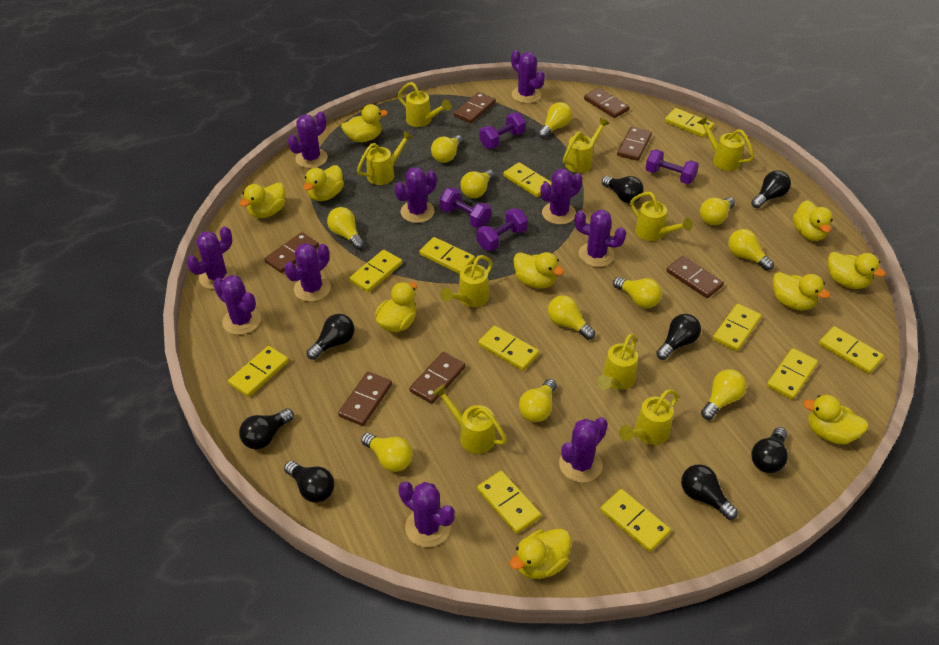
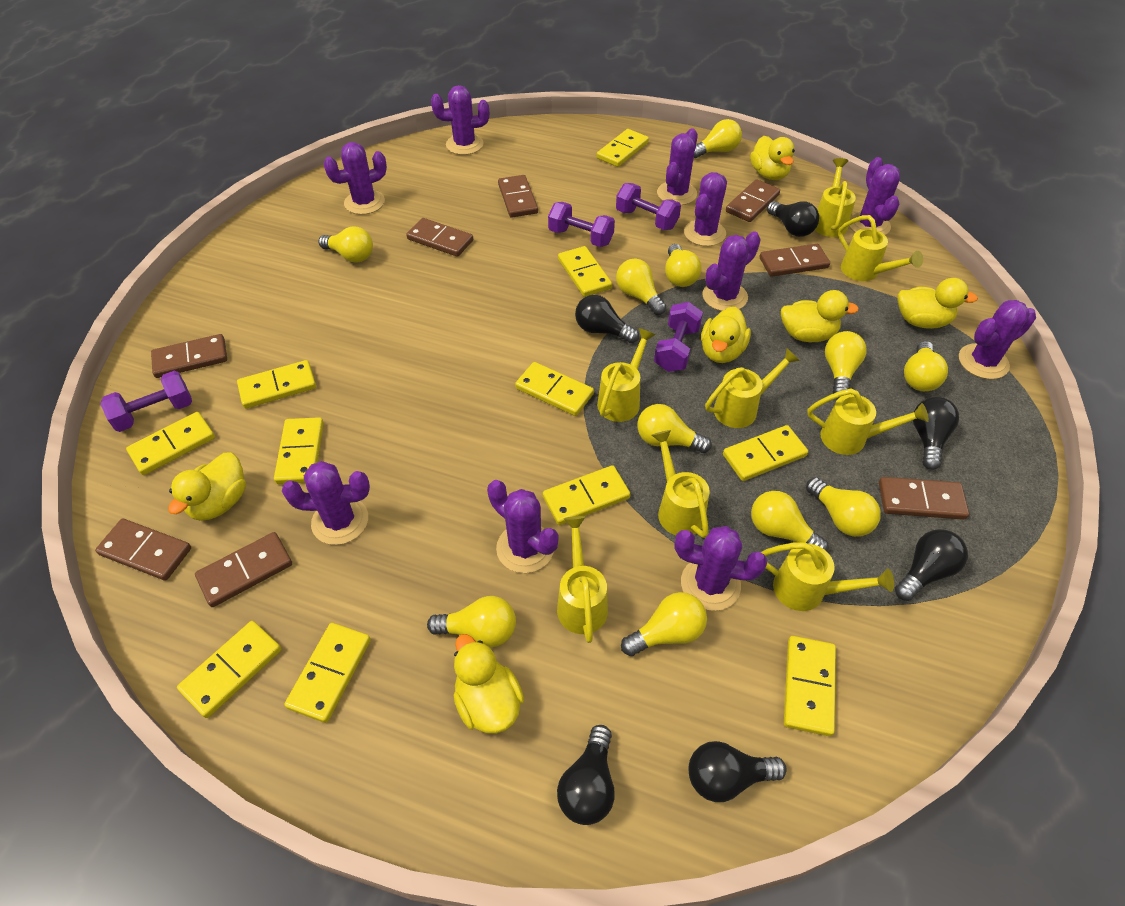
black light bulb: [239,408,294,450] [284,461,334,503] [306,314,355,360] [602,176,644,203] [656,314,701,360] [681,464,738,520] [751,171,791,208] [751,427,788,473] = 8 -> [557,725,614,825] [575,295,639,343] [689,741,787,802] [767,201,819,237] [895,529,968,601] [913,397,959,470] = 6
brown domino: [264,232,319,273] [338,372,392,426] [409,352,465,404] [454,92,496,123] [584,88,630,118] [617,127,652,161] [666,256,724,298] = 7 -> [95,518,191,581] [151,334,227,378] [195,532,292,607] [406,218,473,257] [498,175,538,218] [726,179,780,222] [759,244,830,277] [879,477,969,520] = 8
yellow duck: [240,182,285,218] [303,165,344,201] [341,104,388,142] [375,282,417,332] [510,529,571,579] [513,252,564,289] [773,272,830,310] [793,200,833,241] [803,395,869,444] [828,252,886,289] = 10 -> [168,452,246,521] [453,634,524,734] [701,307,751,363] [750,136,795,180] [781,290,859,342] [897,278,978,329] = 6
yellow watering can: [357,131,413,185] [398,82,451,127] [433,384,507,454] [440,255,493,307] [563,118,610,173] [596,334,638,390] [619,389,679,445] [630,192,693,241] [697,116,754,171] = 9 -> [557,516,608,643] [597,328,655,422] [652,430,710,538] [705,348,800,428] [761,542,894,611] [807,389,929,455] [815,158,856,237] [838,215,923,281] = 8

